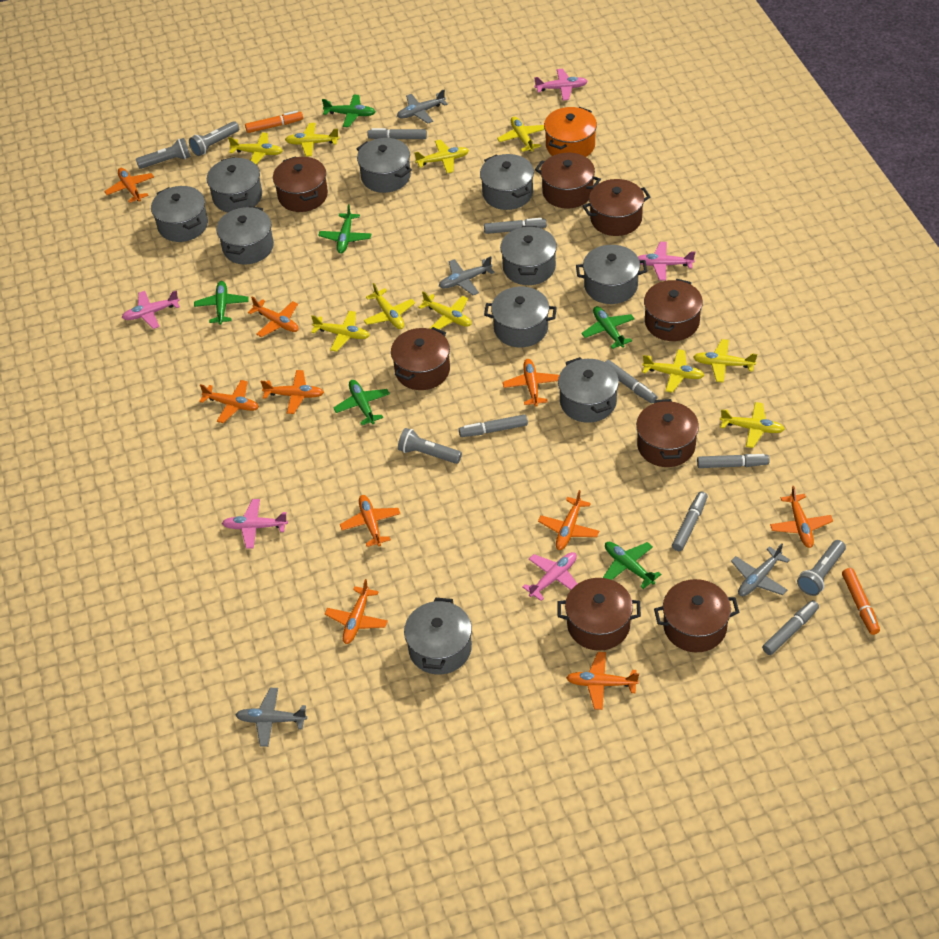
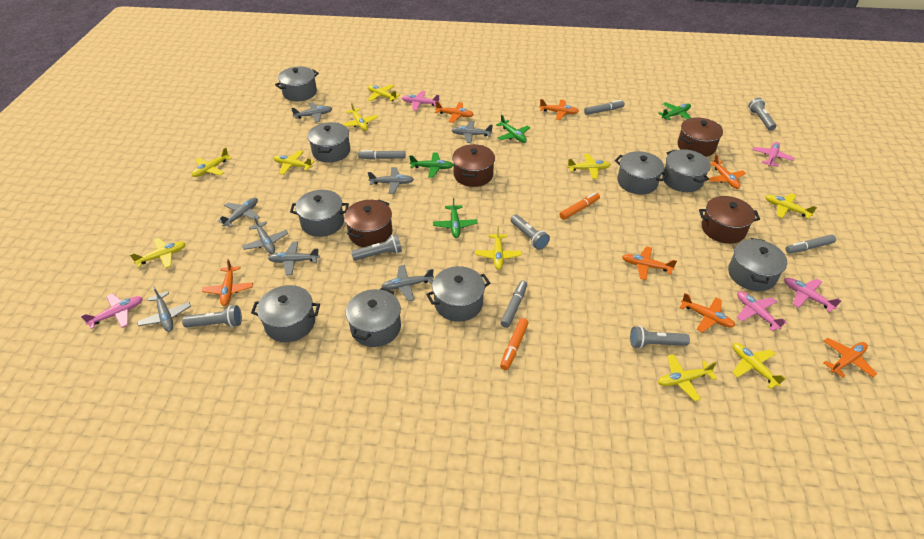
brown pot: [273,156,328,212] [391,327,450,390] [535,153,601,209] [557,578,641,651] [583,179,650,236] [636,399,699,467] [644,279,703,341] [654,579,739,652] = 8 -> [344,200,392,247] [452,144,495,187] [678,117,723,157] [699,196,760,244] = 4
green plane: [194,281,249,325] [318,204,371,253] [322,95,375,127] [334,380,390,425] [581,306,634,349] [603,542,661,589] = 6 -> [409,152,453,178] [433,198,478,238] [496,115,530,143] [658,102,691,120] = 4
grey flashlight: [136,138,191,169] [189,121,239,156] [398,428,462,464] [797,540,846,596] = 4 -> [182,305,242,328] [351,234,402,261] [511,214,550,250] [630,326,690,349] [748,98,776,131] = 5
grey marker: [367,128,427,139] [459,414,528,437] [484,218,547,234] [605,360,657,404] [672,491,708,551] [697,454,769,468] [762,600,819,655] = 7 -> [358,150,405,159] [501,281,527,328] [584,100,625,115] [785,235,836,254] = 4
grey plane: [235,688,307,747] [397,90,448,124] [439,256,495,295] [731,543,790,596] = 4 -> [137,287,191,332] [218,198,260,228] [242,216,288,254] [268,241,320,275] [291,102,333,123] [368,167,414,194] [382,265,434,301] [451,121,493,143] = 8
grey pot: [151,186,208,242] [207,157,262,212] [216,206,274,265] [357,138,412,193] [404,598,472,674] [480,154,534,210] [484,287,557,347] [500,226,557,285] [558,357,619,423] [576,245,647,304] = 10 -> [251,285,320,342] [275,66,319,101] [290,190,349,237] [308,122,350,163] [346,287,401,347] [426,266,490,322] [615,151,668,194] [663,149,711,192] [728,238,787,291] = 9
orange plane: [104,168,154,203] [199,380,259,423] [248,297,299,337] [261,370,324,414] [325,579,388,644] [340,495,400,547] [503,359,559,406] [538,490,599,550] [566,652,639,710] [770,486,833,548] = 10 -> [202,259,253,306] [435,101,474,123] [540,99,579,120] [622,246,677,280] [680,293,735,332] [709,154,746,189] [823,338,877,378] = 7
orange pot: [544,107,597,157] = 1 -> none = 0

